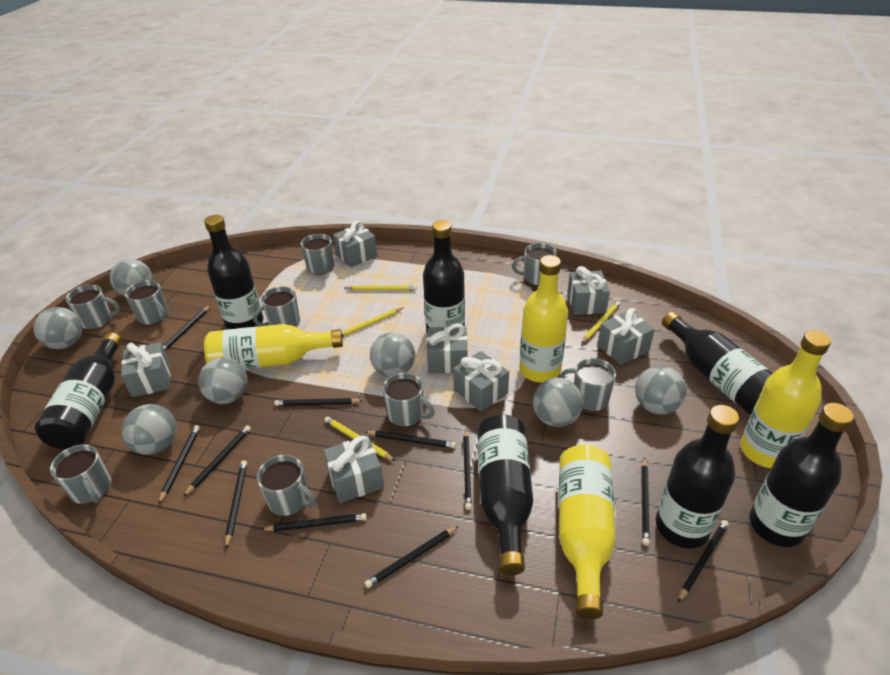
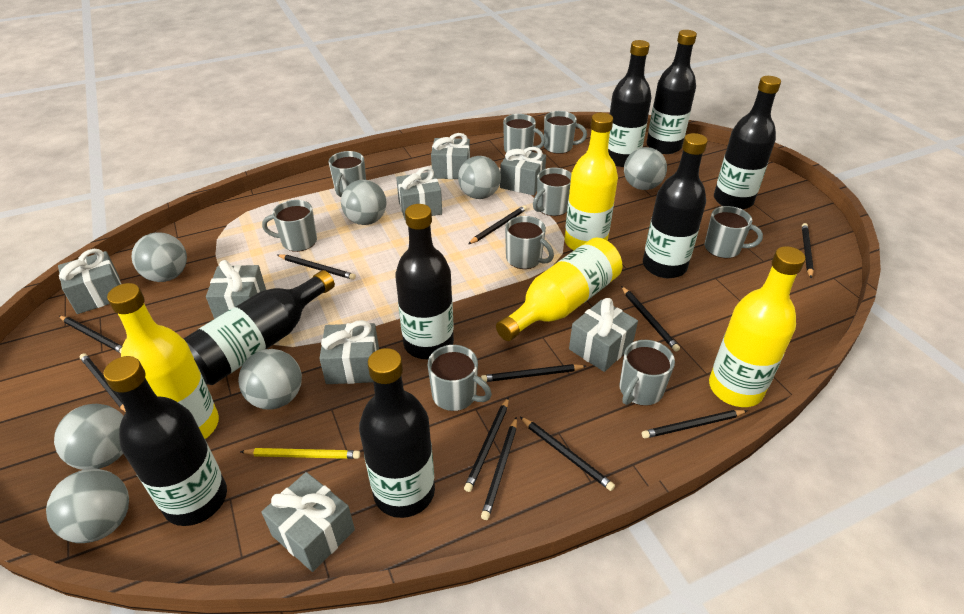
black bottle: [34,332,122,449] [204,215,263,329] [423,220,465,332] [478,414,533,575] [656,405,739,549] [662,312,773,415] [749,403,854,547] = 7 -> [103,356,227,526] [183,270,335,385] [359,348,435,518] [395,204,454,359] [608,40,652,167] [643,133,708,278] [646,30,697,154] [714,76,781,210] = 8
grey gift: [121,342,170,397] [323,435,384,503] [333,221,377,267] [427,323,468,373] [453,351,509,412] [567,266,610,315] [597,308,655,365] = 7 -> [58,249,121,314] [206,260,266,319] [261,472,355,572] [319,320,379,384] [396,167,442,220] [431,133,470,179] [500,147,546,195] [569,298,638,372] = 8
yellow pencil: [324,416,395,461] [342,308,403,337] [345,285,417,290] [581,301,621,344] = 4 -> [240,448,360,459] = 1

